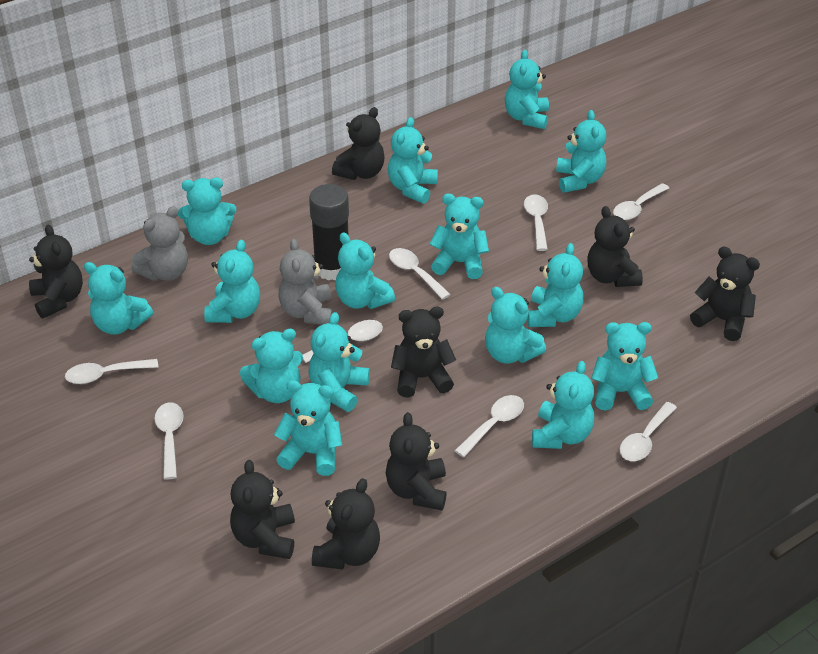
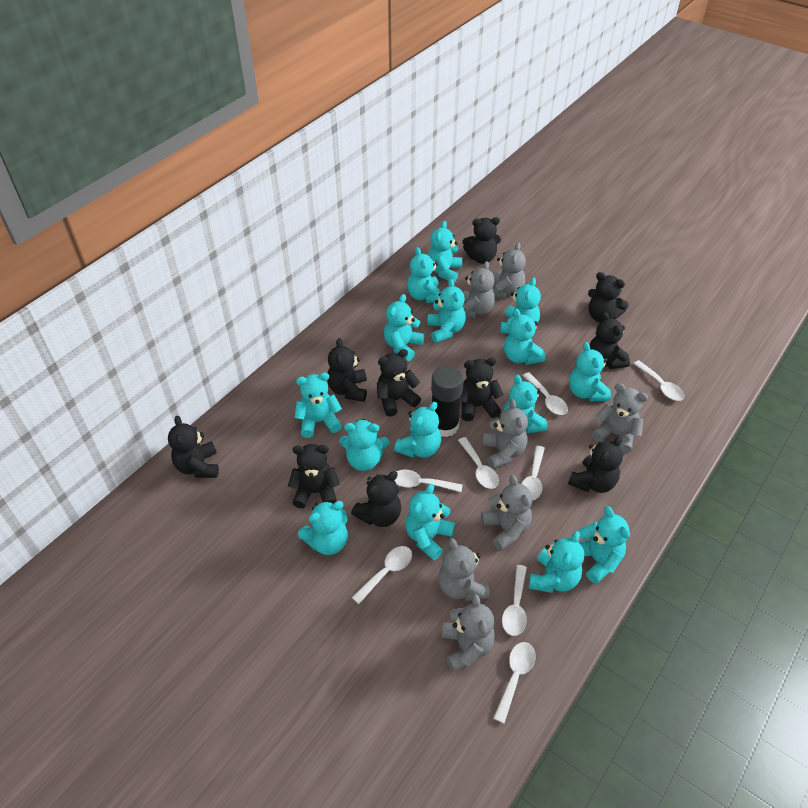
black teddy bear: [29,224,83,318] [230,460,295,559] [312,478,380,570] [332,107,385,180] [386,412,447,510] [391,307,456,398] [588,206,643,287] [690,247,760,341] = 8 -> [168,416,219,478] [288,444,340,509] [327,338,367,402] [351,471,401,527] [377,349,421,417] [461,358,504,421] [463,217,501,264] [568,437,623,493] [588,272,629,323] [590,312,630,369] = 10
grey teddy bear: [131,206,188,281] [278,239,333,325] = 2 -> [438,538,490,601] [442,594,495,672] [462,261,495,318] [481,475,532,551] [482,399,528,469] [492,242,526,298] [592,383,648,453] = 7

